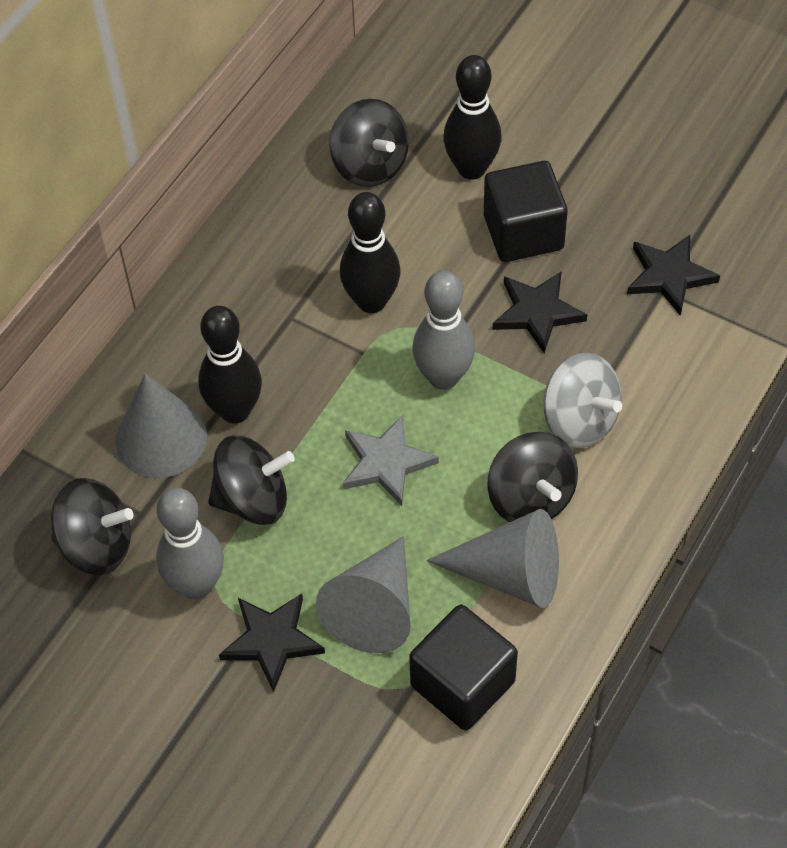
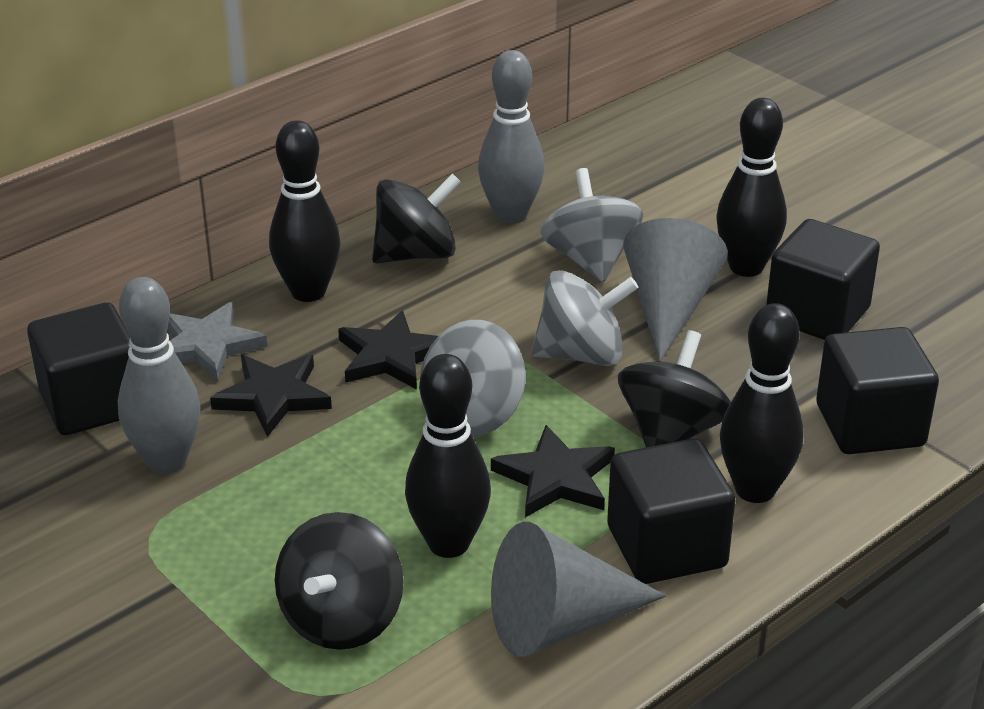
black bowling pin: [198,306,262,424] [340,192,400,313] [443,55,501,180] = 3 -> [269,120,341,302] [405,354,491,558] [716,98,787,277] [720,303,804,503] = 4
black cube: [409,605,518,731] [484,161,568,262] = 2 -> [27,303,130,435] [607,438,735,584] [766,219,880,340] [816,327,939,454] = 4
black spinning top: [51,478,133,575] [208,436,295,525] [329,99,409,187] [488,432,578,522] = 4 -> [275,512,404,650] [372,173,461,263] [618,330,731,447] = 3
grey cone: [115,374,207,478] [316,536,411,653] [426,509,559,608] = 3 -> [491,522,666,657] [624,218,728,362] = 2
grey spinning top: [544,352,622,448] = 1 -> [420,320,526,437] [531,270,639,366] [540,168,643,283] = 3

